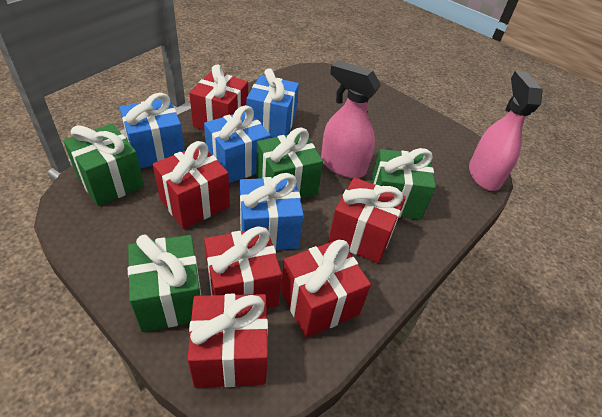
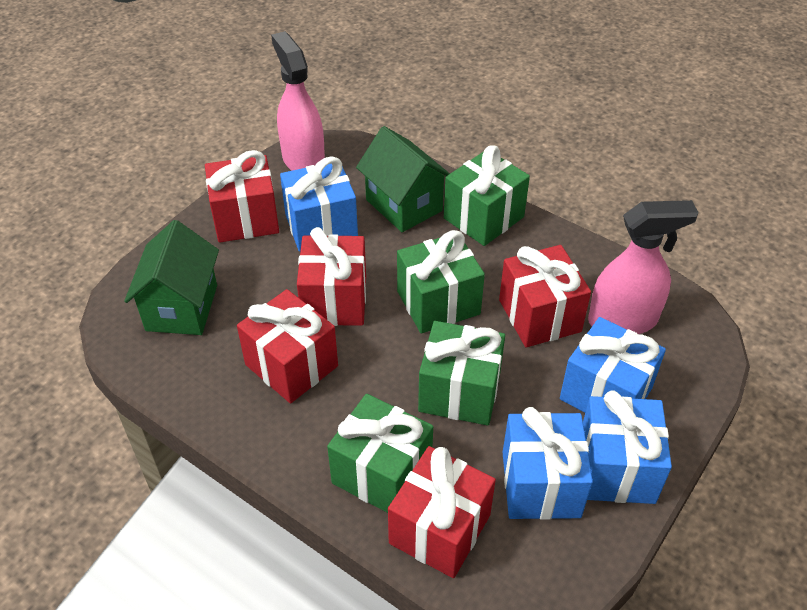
green house: none = 0 -> [124,220,219,335] [356,126,450,232] = 2
red gift: [153,141,230,229] [187,294,268,388] [189,64,248,130] [204,226,282,308] [281,239,371,338] [328,177,406,263] = 6 -> [205,150,279,243] [237,289,338,403] [297,227,366,326] [388,446,496,578] [499,245,591,347] = 5

